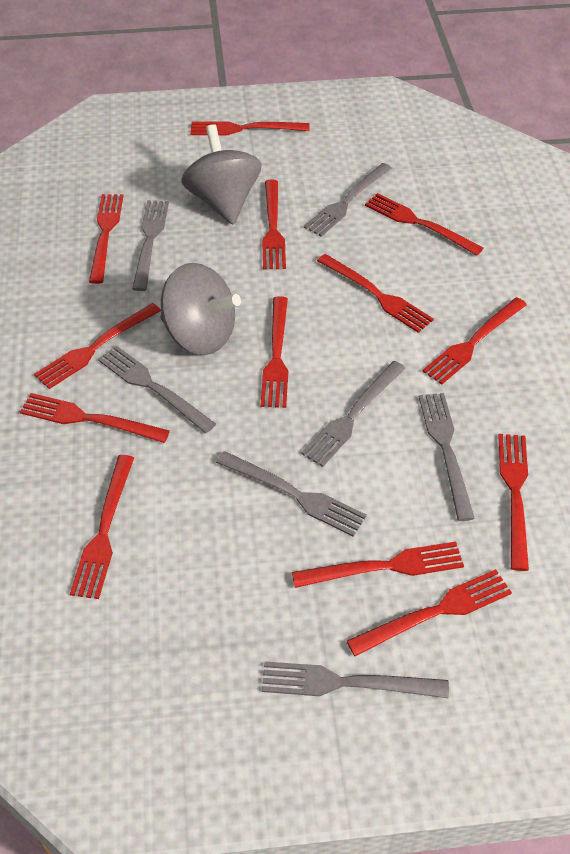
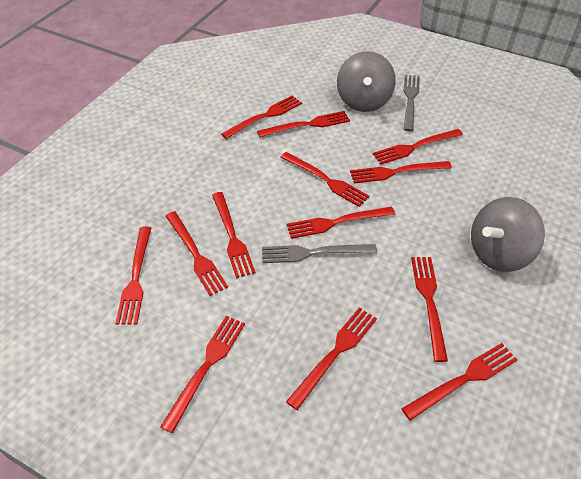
grey fork: [98,346,216,433] [132,200,169,291] [216,451,367,537] [262,661,449,698] [301,361,406,467] [304,163,392,237] [419,393,475,521] = 7 -> [262,244,377,263] [403,75,420,132] = 2

